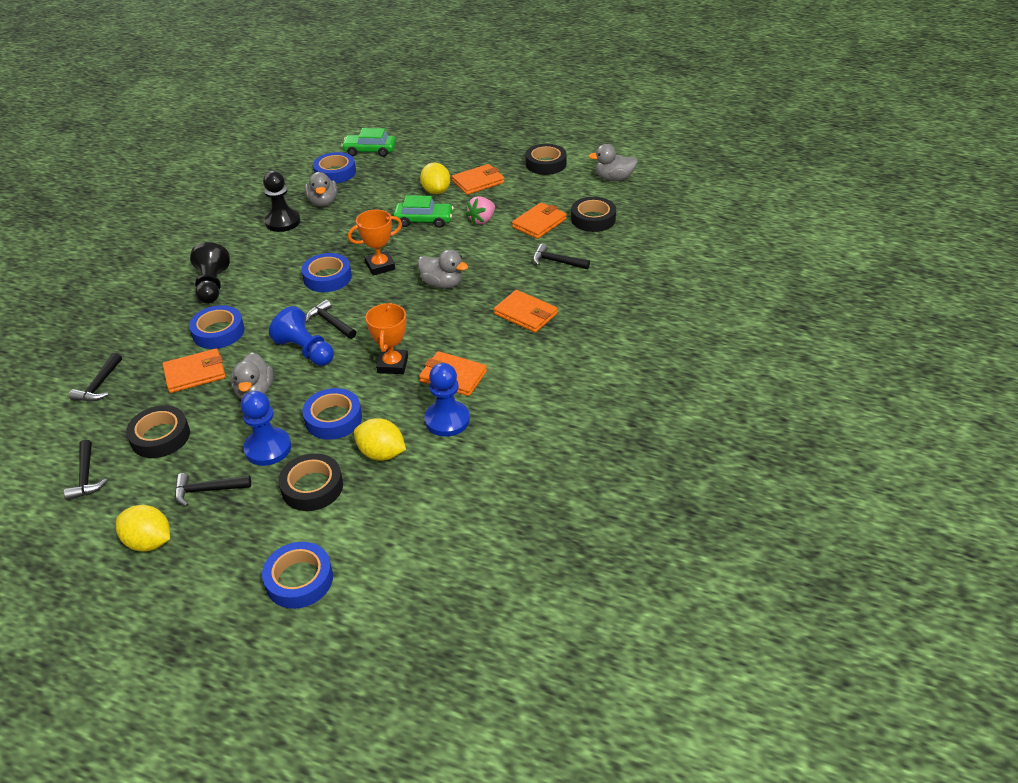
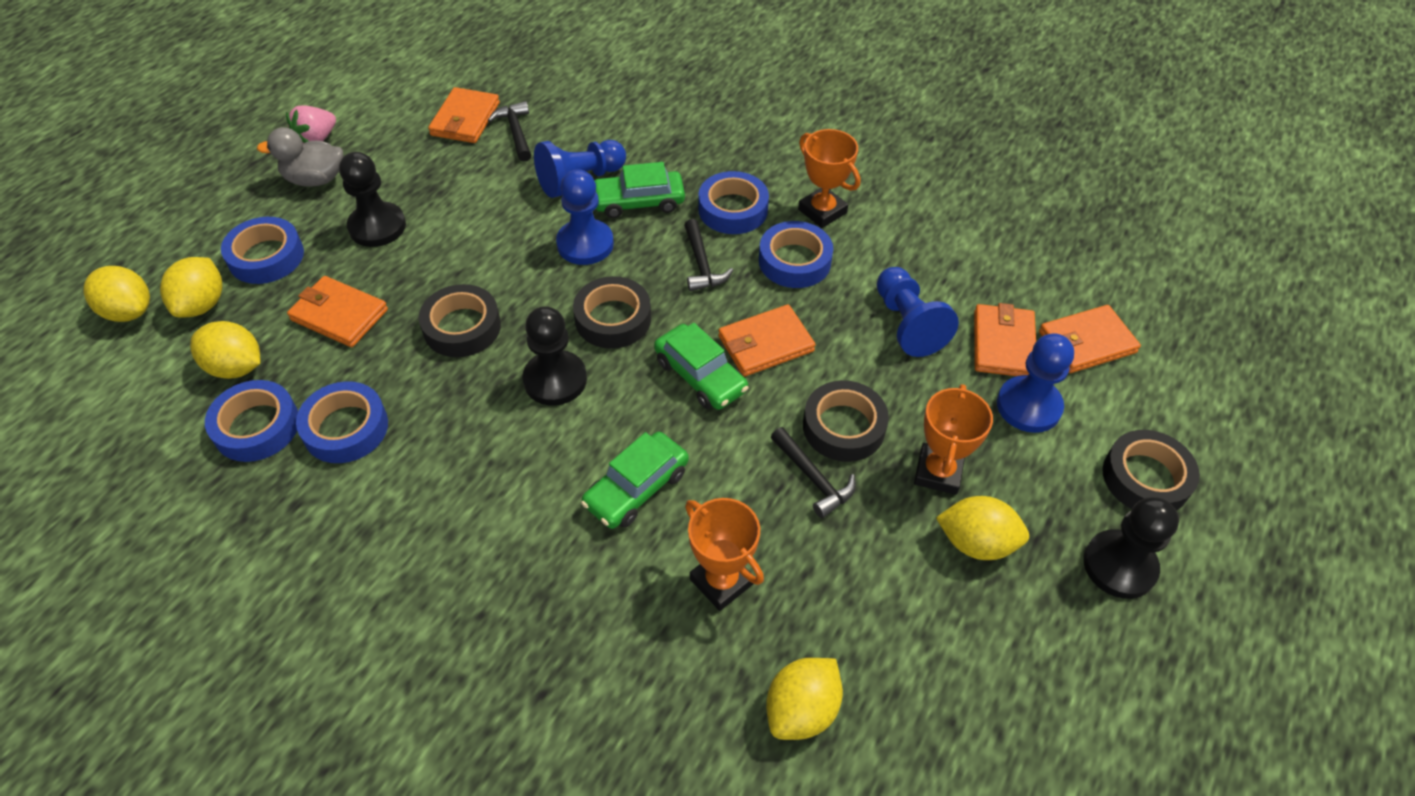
black hammer: [64,440,107,501] [69,353,122,402] [175,473,251,506] [306,300,356,339] [533,243,590,269] = 5 -> [488,101,531,162] [684,219,733,291] [771,427,856,518] = 3
black pawn: [190,242,230,304] [263,171,301,232] = 2 -> [339,152,406,247] [522,306,587,406] [1083,497,1179,599] = 3
blue pawn: [241,391,291,466] [269,306,334,366] [424,363,470,437] = 3 -> [534,140,626,198] [556,169,614,265] [877,267,959,357] [997,333,1074,433] = 4
green car: [341,128,396,157] [393,195,454,228] = 2 -> [581,432,689,529] [594,162,685,218] [654,323,748,410] = 3
grey duck: [231,353,273,399] [305,172,337,207] [418,249,468,289] [589,144,638,181] = 4 -> [257,127,343,187] = 1
orange trophy: [348,210,402,276] [365,303,408,374] = 2 -> [685,498,764,611] [798,129,860,228] [914,384,993,495] = 3
yellow lemon: [116,505,170,552] [354,418,406,461] [420,163,450,195] = 3 -> [83,266,150,322] [160,257,222,317] [190,321,260,379] [766,658,843,740] [936,496,1029,560] = 5

